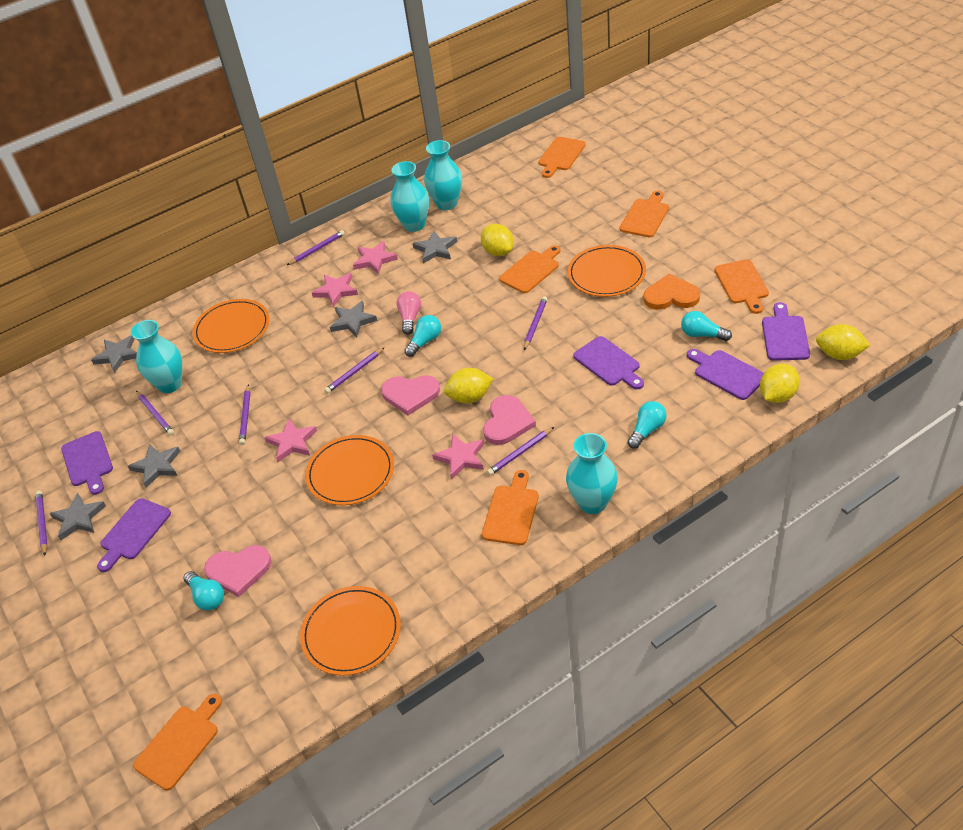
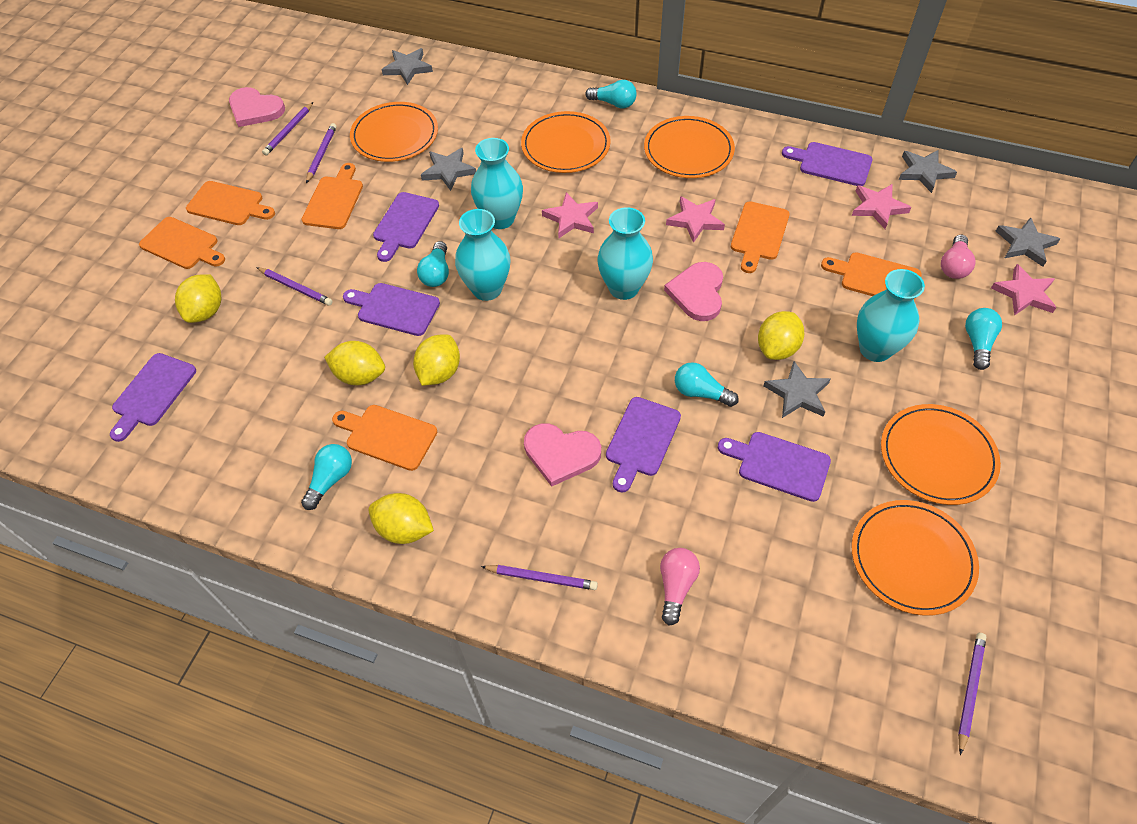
orange heart: [643,274,700,310] = 1 -> none = 0
orange plate: [192,299,270,353] [300,586,401,676] [305,435,394,505] [568,245,646,297] = 4 -> [350,102,438,162] [521,111,611,173] [644,116,735,178] [852,500,979,616] [881,404,1001,505] = 5
pink light bulb: [397,291,421,335] = 1 -> [660,548,700,626] [941,234,975,279] = 2
purple cutting board: [61,431,113,495] [97,498,171,572] [573,336,644,389] [687,349,764,400] [762,302,810,361] = 5 -> [110,353,196,442] [343,283,440,336] [373,192,439,262] [606,397,681,492] [718,432,831,502] [782,142,873,186] = 6
purple pencil: [36,491,47,556] [136,391,174,435] [239,384,250,445] [287,230,345,265] [324,347,385,394] [487,427,554,475] [524,296,547,350] = 7 -> [256,267,333,306] [262,102,313,156] [306,123,336,183] [481,565,598,590] [958,633,986,755] = 5
turquoise light bulb: [184,571,224,611] [404,315,441,357] [627,401,667,449] [681,311,732,341] = 4 -> [301,444,352,510] [417,241,449,287] [585,80,637,109] [675,362,739,407] [965,308,1002,370] = 5
yellow lemon: [444,368,493,403] [481,224,514,256] [760,364,800,403] [816,324,870,360] = 4 -> [175,274,221,323] [324,341,385,385] [369,493,434,544] [413,334,460,386] [758,311,804,360] = 5

